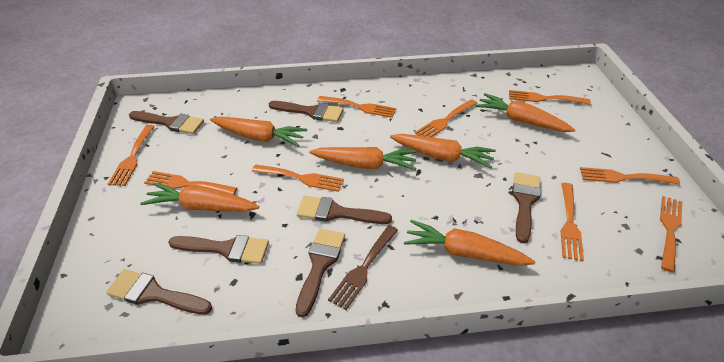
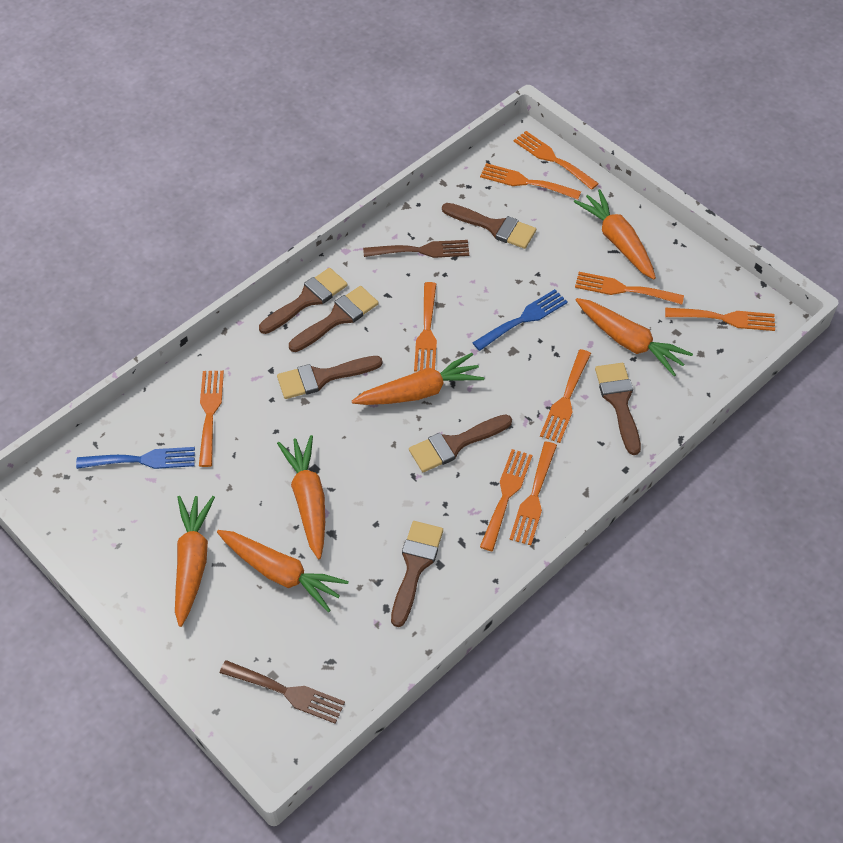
blue fork: none = 0 -> [76,447,195,469] [472,289,568,351] = 2
brown fork: [328,225,398,310] = 1 -> [220,660,345,724] [363,240,469,258] = 2

